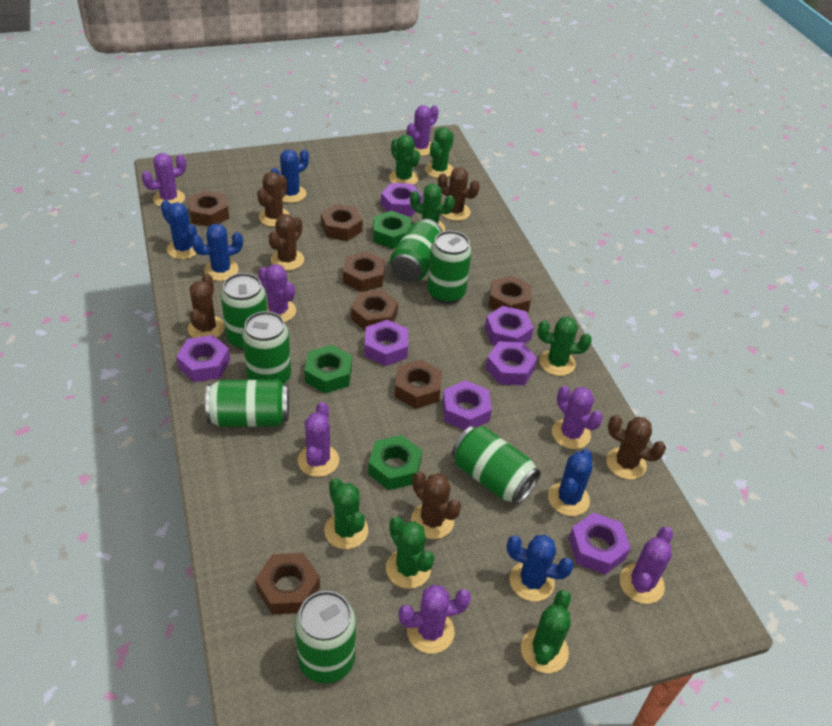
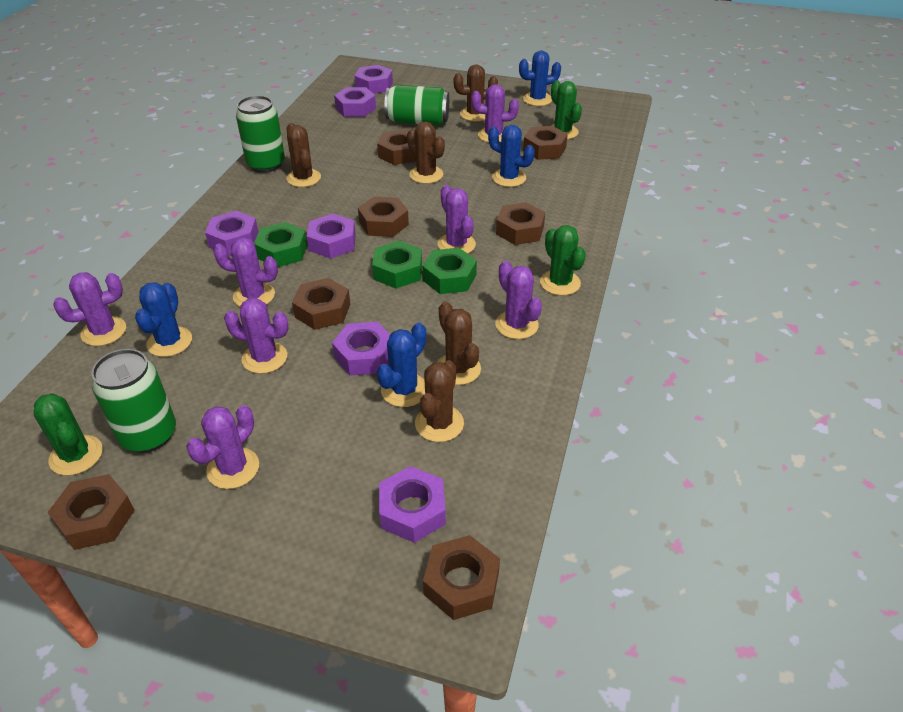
blue cactus: [161,200,197,259] [191,224,243,281] [270,149,309,203] [507,535,574,602] [548,449,592,516] = 5 -> [135,282,192,357] [377,323,426,407] [488,125,535,187] [519,51,561,106] = 4
brown cactus: [188,274,225,338] [257,172,290,227] [269,214,304,271] [411,471,461,539] [438,167,480,221] [606,415,666,480] = 6 -> [286,123,321,187] [407,122,445,184] [415,360,464,442] [437,302,481,385] [454,64,498,121] = 5
green cactus: [324,478,368,549] [386,516,434,589] [389,135,420,185] [410,184,455,232] [425,127,454,178] [521,590,571,673] [537,316,592,376] = 7 -> [33,393,103,476] [540,225,586,295] [551,80,582,139] = 3
green can: [205,380,289,427] [221,273,267,350] [242,311,291,384] [295,591,356,684] [390,219,443,282] [427,231,472,304] [452,426,541,505] = 7 -> [92,349,176,453] [236,96,285,173] [384,85,449,126] = 3
purple nut: [176,335,230,382] [364,320,408,366] [381,183,423,216] [442,380,492,430] [485,306,534,345] [486,341,537,385] [569,513,631,575] = 7 -> [205,211,259,255] [307,214,356,259] [332,322,390,376] [334,87,376,117] [354,65,393,94] [379,466,446,543] = 6

